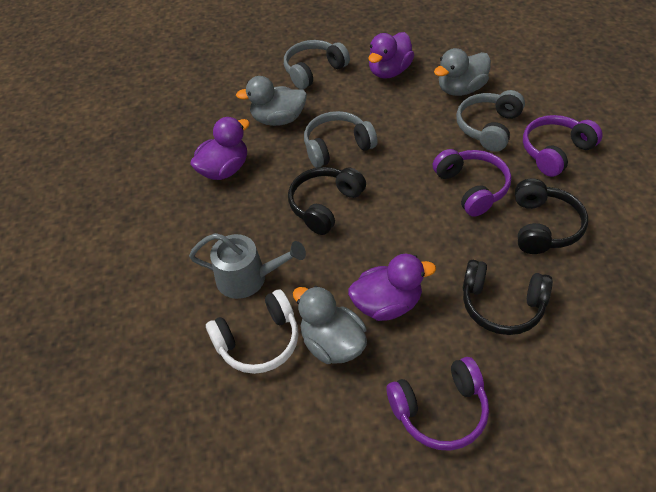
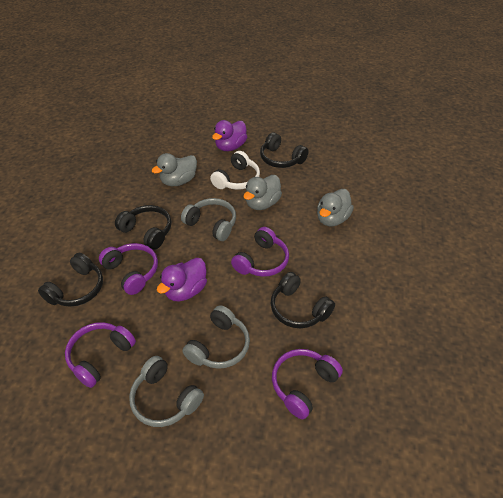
black headphones: [288,167,366,235] [463,260,553,335] [515,178,588,254] = 3 -> [38,253,103,307] [115,205,171,250] [260,132,309,168] [271,272,335,328] = 4
grey watering can: [189,233,306,299] = 1 -> none = 0
purple duck: [190,117,250,180] [348,254,436,321] [368,32,414,79] = 3 -> [157,258,207,301] [212,120,247,151] = 2
purple headphones: [387,357,489,451] [433,149,511,217] [523,115,603,177] = 3 -> [65,322,136,388] [99,243,158,295] [231,227,289,277] [272,349,343,419] = 4

